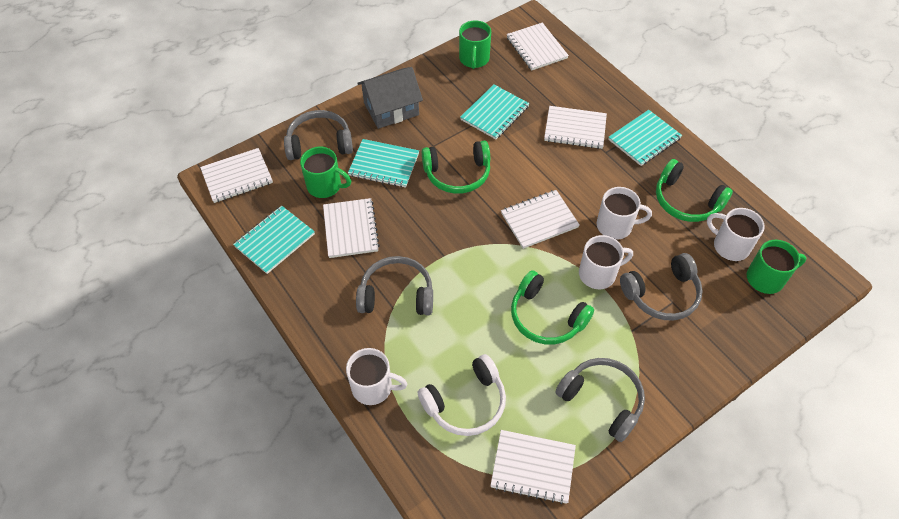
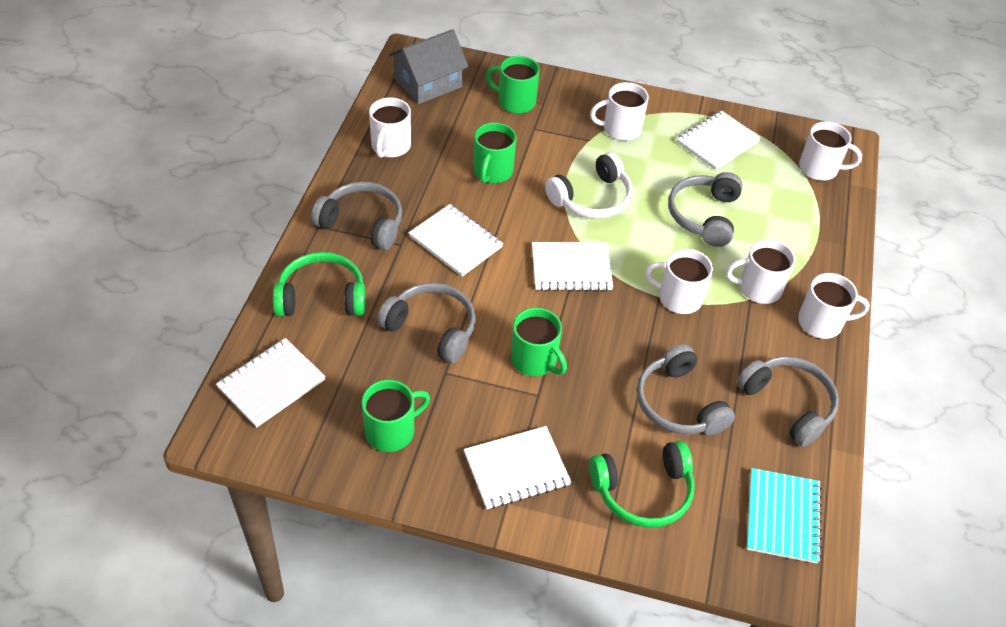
green headphones: [422,140,490,194] [511,270,594,344] [656,159,733,222] = 3 -> [273,252,365,316] [589,441,695,528] = 2
green mug: [300,147,351,198] [459,20,491,69] [747,240,806,294] = 3 -> [362,380,430,452] [473,122,516,184] [486,56,540,114] [511,308,567,376] = 4
grey headphones: [284,110,353,160] [356,256,433,315] [555,358,645,442] [620,253,703,320] = 4 -> [311,182,402,250] [377,283,476,363] [637,344,735,435] [668,172,742,247] [737,356,839,447] = 5
turquoise notebook: [233,206,315,274] [348,139,419,188] [460,85,529,139] [608,110,682,166] = 4 -> [747,468,822,564] = 1
white mug: [346,348,407,405] [579,235,633,289] [597,187,652,240] [707,208,765,261] = 4 -> [369,97,411,158] [590,82,649,141] [645,249,713,314] [726,239,796,304] [798,273,870,339] [799,121,862,181] = 6
white notebook: [200,148,273,203] [323,198,380,258] [490,430,576,504] [501,190,580,249] [507,23,569,70] [544,106,607,149] = 6 -> [216,338,326,428] [408,204,504,277] [464,426,571,509] [532,242,613,291] [677,110,761,170] = 5

